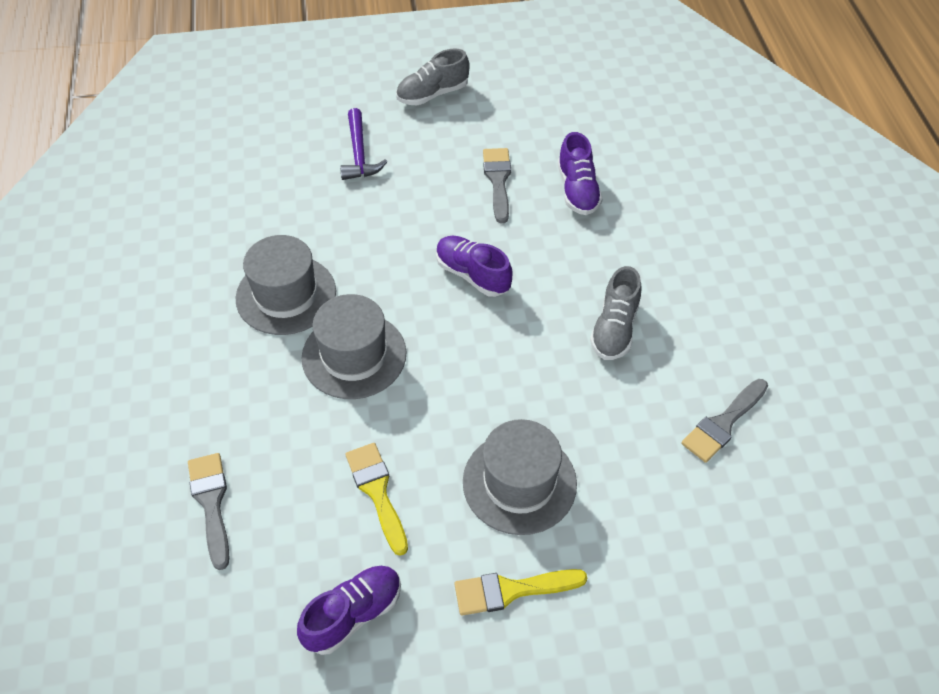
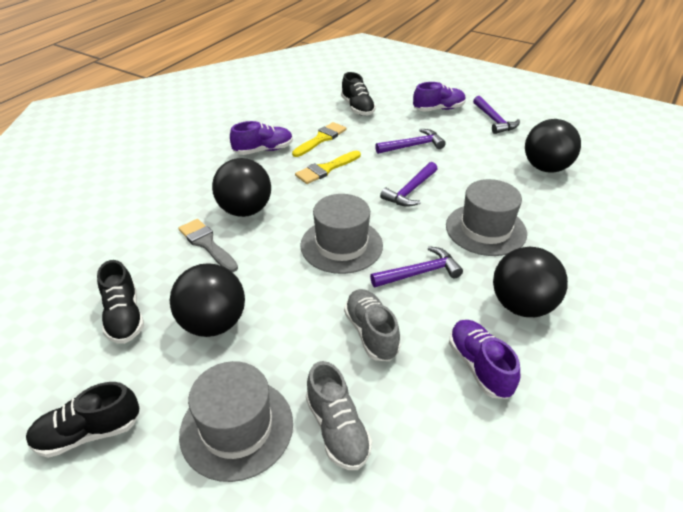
black ball: none = 0 -> [170,263,245,337] [212,158,271,217] [493,247,568,317] [525,119,581,172] = 4
black shoe: none = 0 -> [26,382,139,458] [97,260,144,344] [341,72,376,116] = 3
grey brush: [188,453,229,570] [483,148,511,223] [682,379,768,463] = 3 -> [178,219,238,272] = 1
purple hammer: [340,108,387,180] = 1 -> [370,246,463,287] [375,129,446,154] [380,162,438,207] [473,96,520,134] = 4

